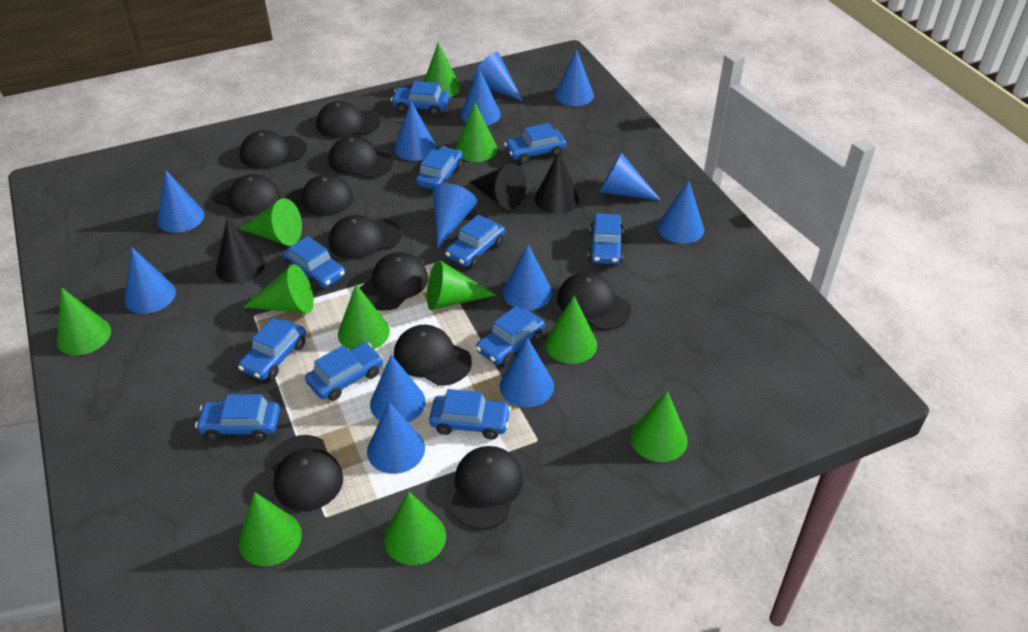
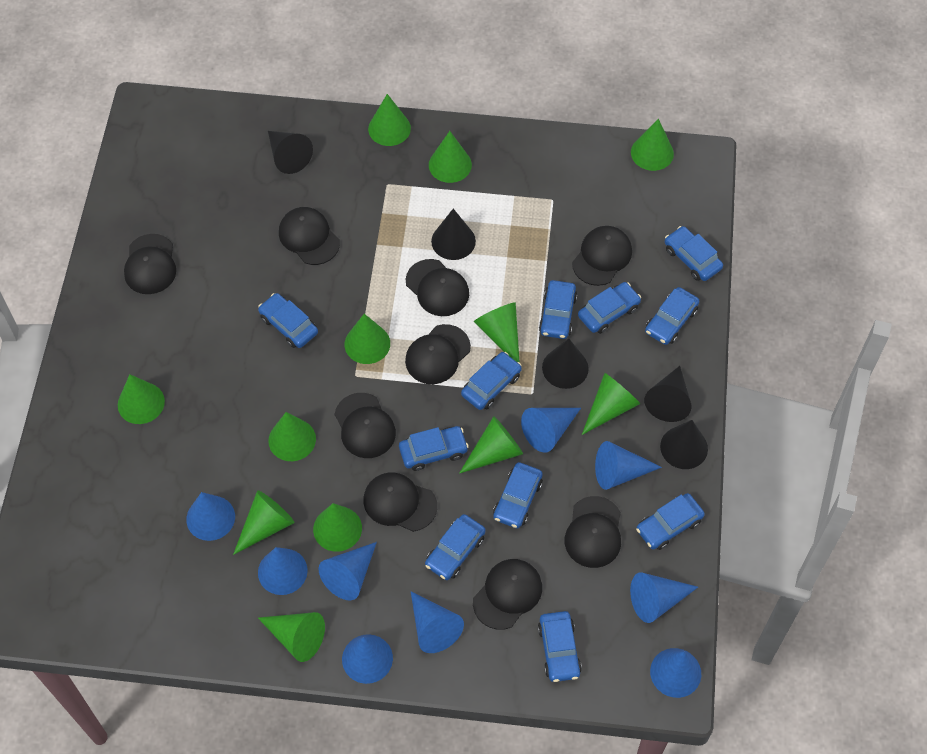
black cap: [213,174,281,216] [240,130,307,169] [268,435,343,511] [284,174,353,217] [316,101,381,138] [329,136,393,179] [329,215,402,260] [360,252,428,311] [394,325,472,386] [450,446,523,529] [557,272,631,330] = 11 -> [124,234,176,294] [279,207,340,265] [335,393,396,458] [363,472,437,532] [405,324,471,384] [406,259,469,316] [473,559,542,630] [565,496,621,568] [572,226,632,286] = 9
black cone: [216,218,265,283] [470,164,526,210] [535,152,579,214] = 3 -> [268,131,313,174] [431,209,476,260] [542,338,589,389] [644,366,691,422] [660,420,708,469] = 5
blue cone: [124,248,176,314] [157,170,204,233] [367,402,425,474] [370,355,426,422] [394,101,436,161] [433,183,477,248] [460,68,501,125] [472,52,523,101] [500,337,554,407] [503,244,552,310] [555,49,594,106] [599,153,661,201] [658,180,704,244] = 13 -> [186,492,235,541] [258,547,308,595] [319,542,377,601] [342,634,393,684] [411,591,464,653] [521,408,581,453] [595,441,662,490] [630,573,698,623] [650,648,701,698] = 9
green cone: [57,287,111,355] [239,198,302,246] [239,492,302,566] [243,264,314,313] [338,284,390,350] [384,491,446,565] [424,42,461,98] [427,260,496,310] [455,103,498,162] [545,296,597,364] [630,391,688,462] = 11 -> [118,374,165,424] [233,490,294,555] [258,612,325,662] [268,412,316,461] [313,503,362,552] [345,314,390,364] [368,94,411,146] [429,131,472,183] [459,416,523,474] [474,302,519,362] [582,373,640,435] [631,119,674,171] = 12

